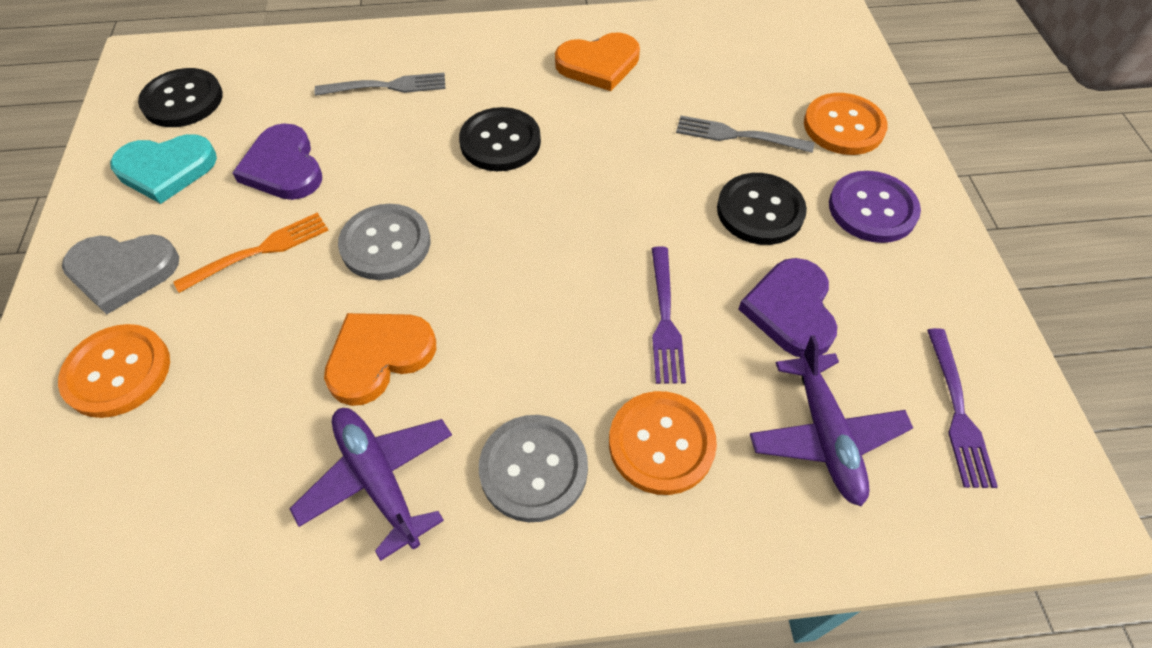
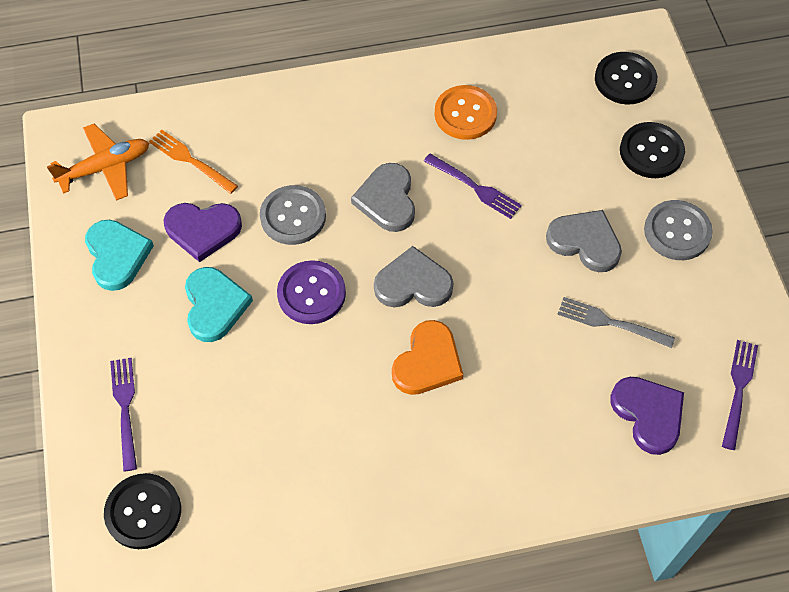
grey fork: [315,73,445,96] [676,116,814,153] = 2 -> [557,297,675,348] = 1
grey heart: [62,234,179,315] = 1 -> [351,163,415,232] [374,246,453,307] [546,210,622,272] = 3
orange button: [58,324,170,418] [609,391,717,495] [804,93,888,155] = 3 -> [434,85,497,140] = 1
orange heart: [324,313,436,406] [555,33,640,91] = 2 -> [392,320,463,395] = 1
orange plane: none = 0 -> [47,123,149,201] = 1
purple fork: [652,246,686,384] [927,328,998,488] = 2 -> [110,358,137,471] [424,154,522,219] [722,340,758,450] = 3
purple plane: [290,408,452,561] [750,335,913,506] = 2 -> none = 0
turquoise heart: [110,134,217,204] = 1 -> [85,220,154,291] [185,267,253,342] = 2

